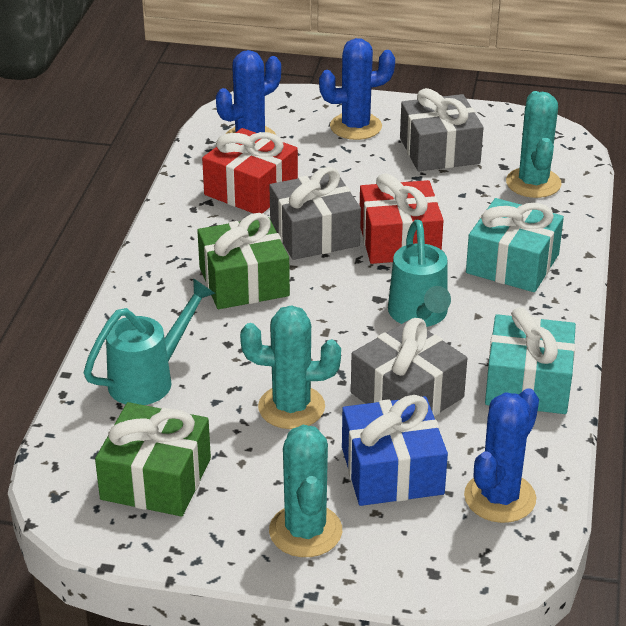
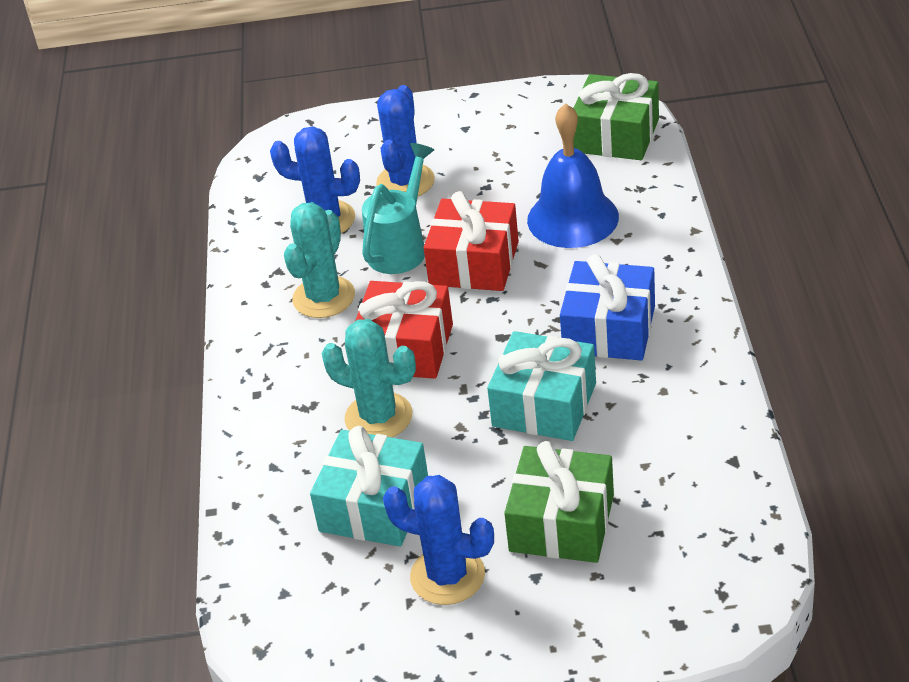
blue bell: none = 0 -> [527,103,619,248] = 1
grey gift: [269,167,361,260] [351,318,467,417] [400,88,484,171] = 3 -> none = 0
turquoise cactus: [240,305,341,429] [269,425,342,557] [506,91,562,198] = 3 -> [284,202,355,318] [321,319,416,438] = 2
turquoise watering can: [84,278,215,405] [388,220,451,327] = 2 -> [362,143,434,274] = 1

